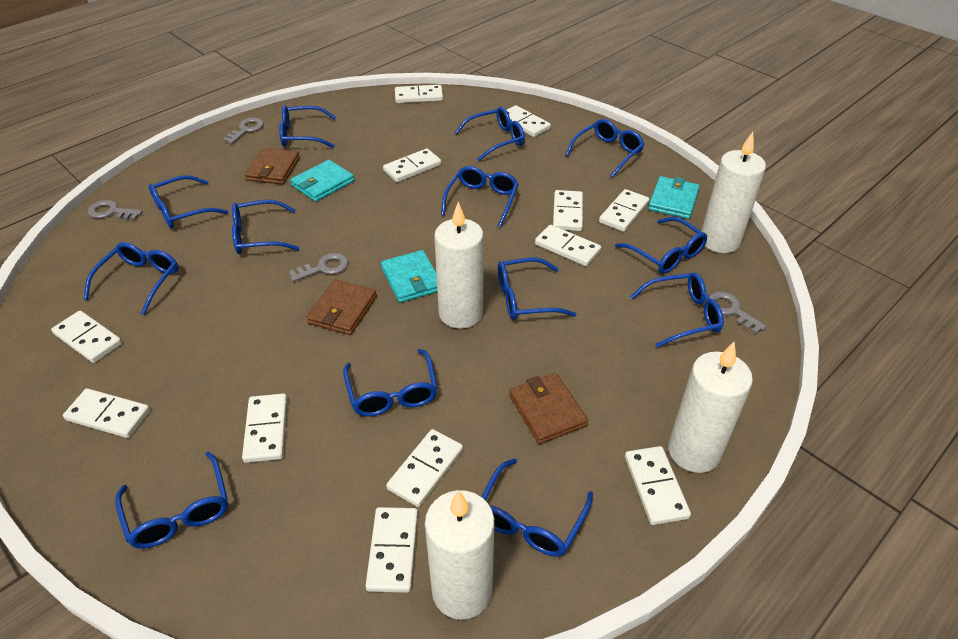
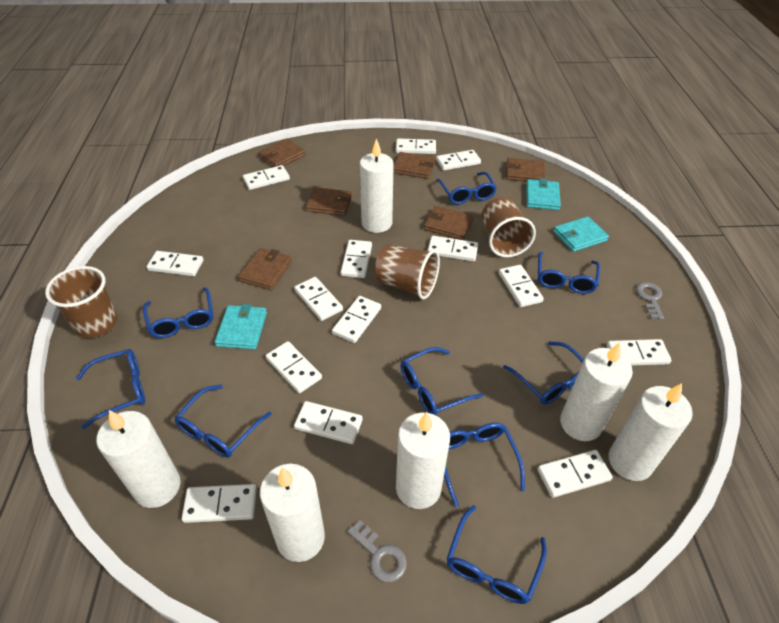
blue glasses: [84,242,178,315] [115,451,228,549] [149,175,228,228] [232,200,299,254] [279,105,336,148] [343,349,438,417] [441,166,519,228] [455,107,525,161] [482,458,593,557] [498,258,577,320] [565,119,644,178] [615,217,707,274] [630,273,724,348] = 13 -> [76,349,145,429] [143,287,213,338] [174,385,272,457] [400,347,483,415] [436,172,497,205] [444,423,525,507] [447,505,547,604] [503,341,584,405] [538,252,600,294] = 9
brown cup: none = 0 -> [45,266,117,338] [375,244,440,300] [481,197,536,257] = 3
brown wallet: [245,148,300,185] [306,279,377,335] [509,373,588,444] = 3 -> [238,248,292,290] [259,139,306,167] [306,187,352,216] [393,152,435,179] [424,206,474,240] [506,158,545,182] = 6
grey key: [88,200,143,220] [223,117,264,144] [288,253,349,282] [709,291,767,334] = 4 -> [347,520,407,582] [636,282,664,320] = 2
white candle: [425,490,495,620] [434,202,484,329] [668,342,753,473] [701,132,766,253] = 4 -> [96,410,181,508] [260,464,325,562] [360,138,394,233] [396,412,450,509] [560,342,633,441] [609,383,693,481] = 6
white domino: [51,311,122,363] [63,388,150,438] [242,393,287,463] [365,507,418,593] [383,148,441,182] [386,429,463,507] [395,85,443,103] [507,105,551,137] [535,225,601,266] [553,190,583,231] [599,189,649,232] [625,446,691,525] = 12 -> [147,251,203,276] [181,484,257,523] [243,165,290,190] [266,341,322,393] [294,277,343,321] [294,401,363,444] [332,296,381,343] [340,240,372,278] [396,138,436,154] [427,236,478,261] [436,150,481,171] [499,265,544,307] [538,450,613,498] [607,339,672,366] = 14

